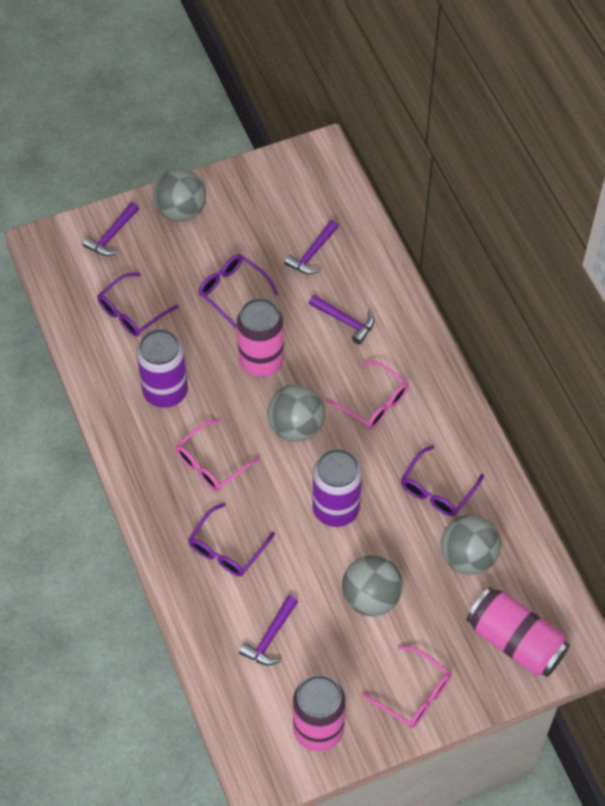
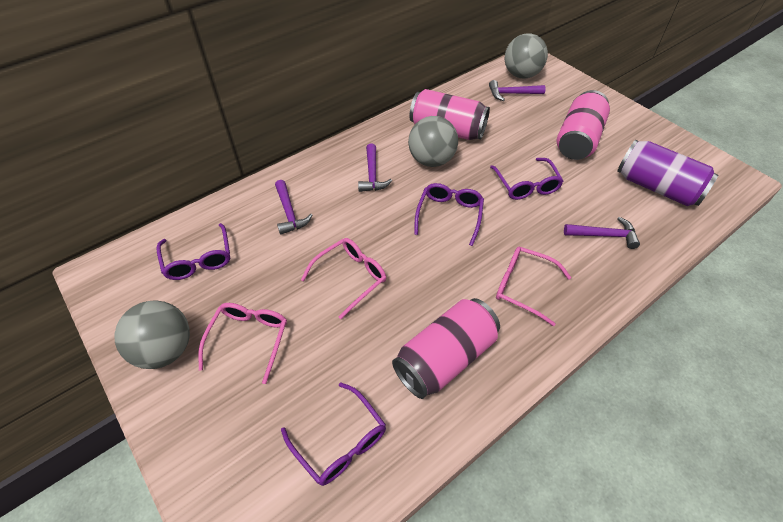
grey ball: [153,168,206,222] [267,384,325,442] [342,555,403,616] [441,514,501,575] = 4 -> [115,300,190,369] [408,116,458,167] [505,33,548,79] = 3
purple can: [136,329,188,408] [312,449,362,527] = 2 -> [617,140,718,206] = 1

